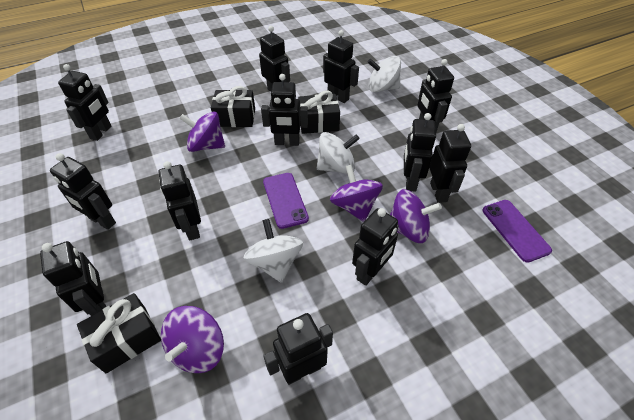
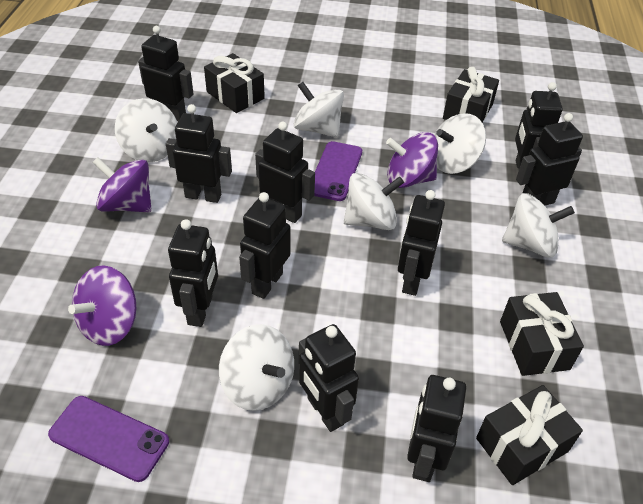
black gift: [77,293,161,373] [211,86,255,127] [298,91,340,134] = 3 -> [204,53,265,113] [443,67,499,122] [476,385,583,485] [500,292,584,376] = 4
black robot: [40,241,106,316] [50,153,116,230] [58,64,112,141] [158,161,201,241] [259,26,290,92] [261,74,308,146] [263,313,333,385] [323,30,359,103] [352,208,399,286] [404,113,436,192] [417,59,454,132] [429,124,471,203] = 12 -> [138,26,194,122] [166,104,232,203] [168,219,218,327] [239,192,291,299] [255,122,315,223] [299,324,359,432] [398,190,445,296] [407,375,466,482] [515,82,563,168] [516,113,583,205] = 10
purple spinning top: [161,306,224,373] [179,111,225,152] [330,165,383,222] [390,189,442,243] = 4 -> [68,265,136,346] [92,157,152,212] [386,132,438,188] = 3
white spinning top: [244,219,303,283] [317,132,360,174] [368,56,401,92] = 3 -> [115,98,177,162] [219,324,294,411] [294,82,344,138] [344,173,404,230] [435,113,486,174] [502,193,575,258] = 6

